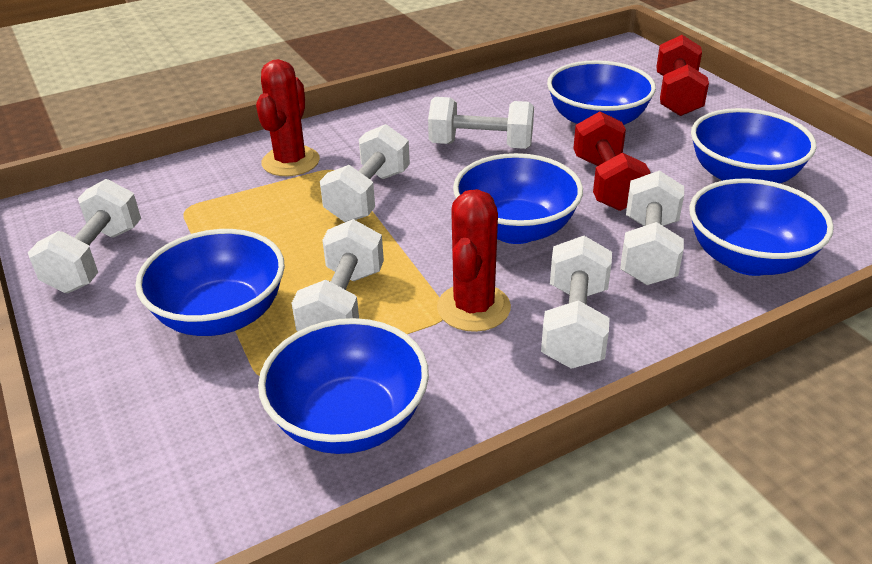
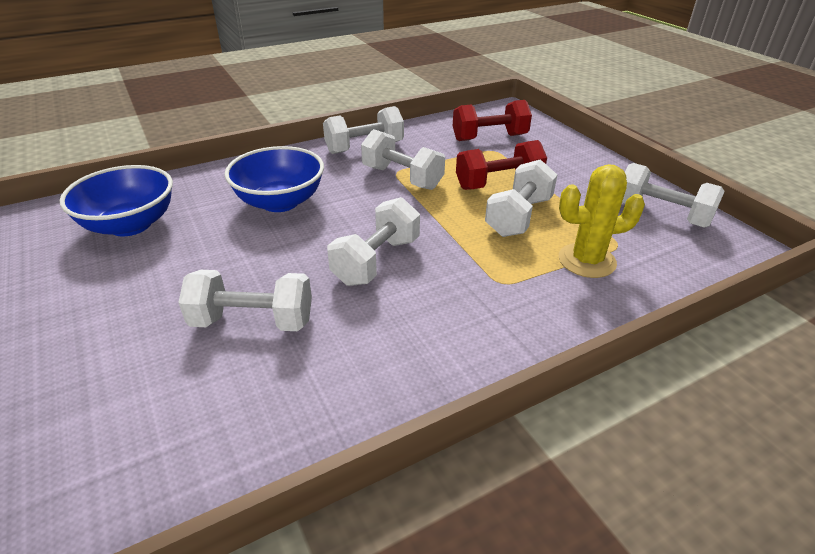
blue bowl: [135,229,285,336] [258,318,429,454] [453,153,583,244] [547,60,656,125] [689,179,834,276] [691,108,817,183] = 6 -> [60,165,173,236] [224,146,324,212] = 2
red cactus: [256,59,320,176] [437,189,511,332] = 2 -> none = 0
yellow cactus: none = 0 -> [559,164,645,278] = 1

